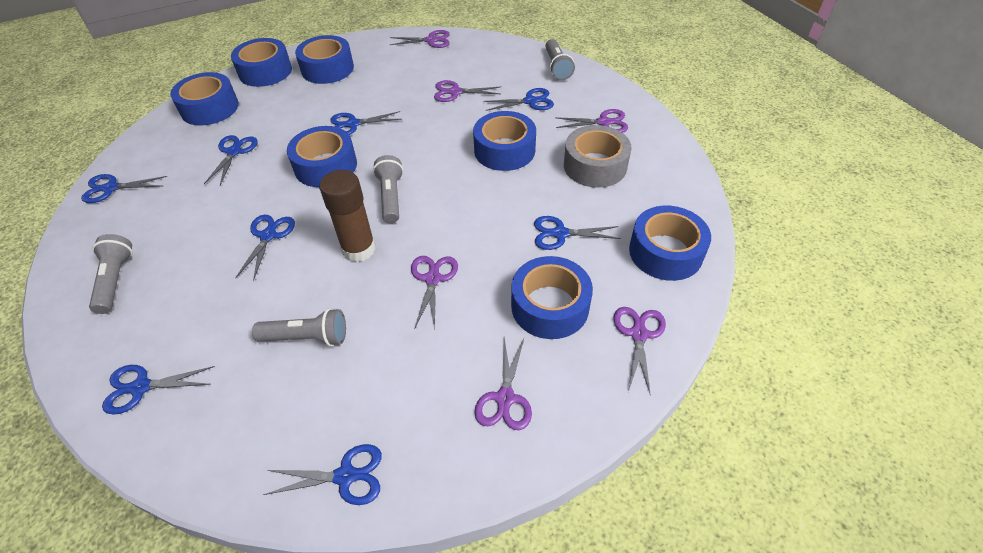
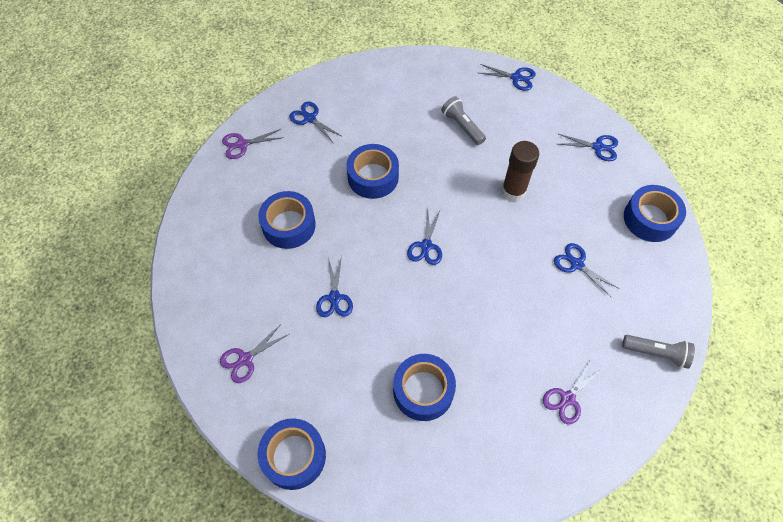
blue scissors: [81,174,167,203] [102,365,215,415] [204,135,258,185] [235,215,295,281] [263,444,382,505] [330,111,402,135] [483,88,554,111] [534,216,621,250] = 8 -> [289,102,343,142] [316,256,353,317] [407,207,442,265] [479,64,536,91] [554,243,620,298] [559,134,618,161] = 6
blue tape: [170,72,239,126] [231,38,292,87] [287,126,357,187] [295,35,354,84] [473,111,536,171] [511,256,593,339] [629,206,711,281] = 7 -> [258,191,316,249] [258,418,326,490] [346,144,399,199] [393,354,456,421] [624,185,686,242] = 5
grey flashlight: [89,234,133,314] [252,308,346,346] [373,155,403,223] [545,39,575,80] = 4 -> [441,96,486,145] [622,335,695,369] = 2
grey tape: [564,125,632,188] = 1 -> none = 0
purple scissors: [389,30,450,48] [411,256,458,330] [434,80,500,102] [474,338,532,430] [555,109,628,133] [613,307,666,396] = 6 -> [220,324,289,383] [222,129,284,159] [543,359,602,425] = 3

